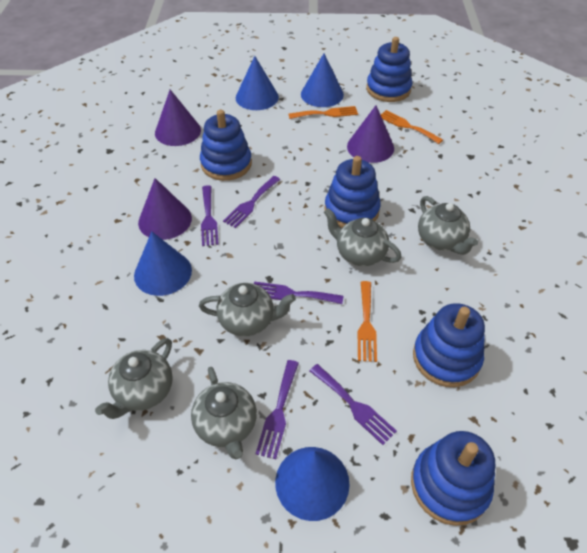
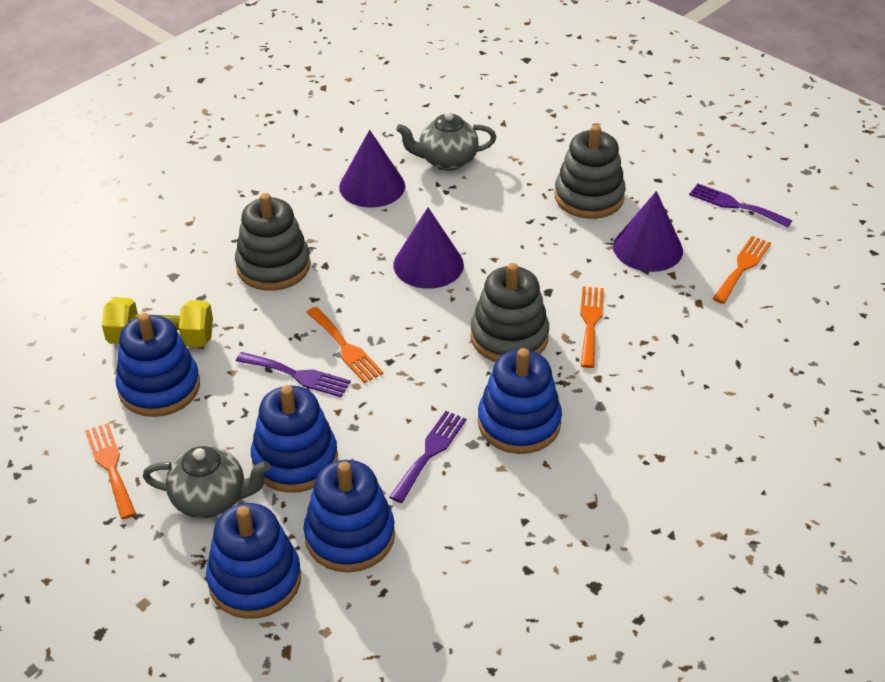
blue cone: [134,231,192,296] [236,56,279,110] [275,447,350,521] [301,53,344,107] = 4 -> none = 0
grey stacking toy: none = 0 -> [235,193,310,291] [470,263,549,362] [554,125,626,219] = 3
grey teapot: [95,338,173,419] [191,367,257,459] [199,283,296,337] [324,208,402,266] [418,196,478,255] = 5 -> [143,446,271,518] [396,111,497,171] = 2
orange fork: [289,106,358,119] [357,281,377,362] [381,110,443,144] = 3 -> [85,423,136,519] [306,307,384,383] [580,287,604,368] [713,236,771,304] = 4
purple fork: [201,185,219,246] [223,176,280,228] [254,281,344,304] [255,360,299,459] [310,364,397,445] = 5 -> [236,352,351,397] [390,411,466,503] [689,184,792,228] = 3
yellow dumbbell: none = 0 -> [102,297,213,347] = 1

